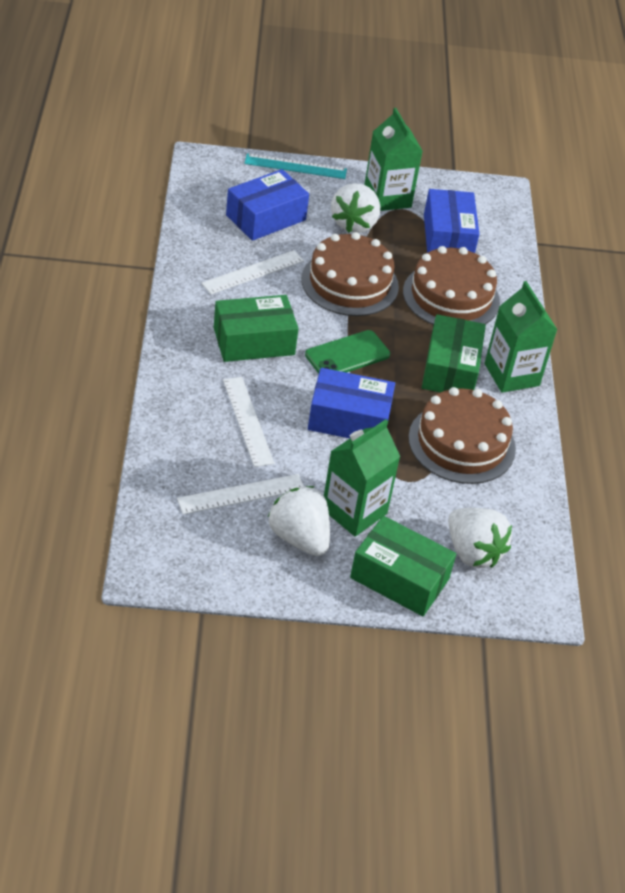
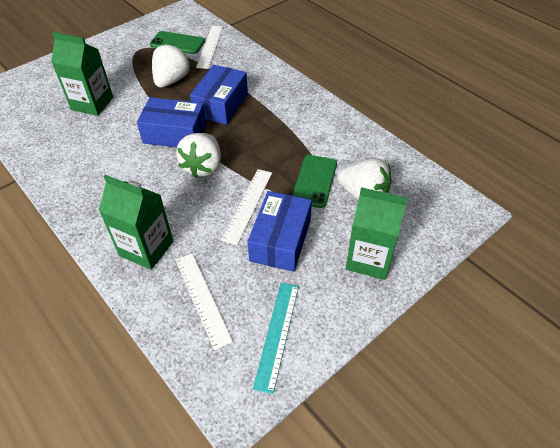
brown cake: [301,232,399,316] [403,246,500,325] [408,387,516,484] = 3 -> none = 0
green box: [214,295,299,362] [350,516,456,616] [422,314,486,393] = 3 -> none = 0
green phone: [305,330,390,374] = 1 -> [150,31,205,54] [292,155,337,208] = 2

